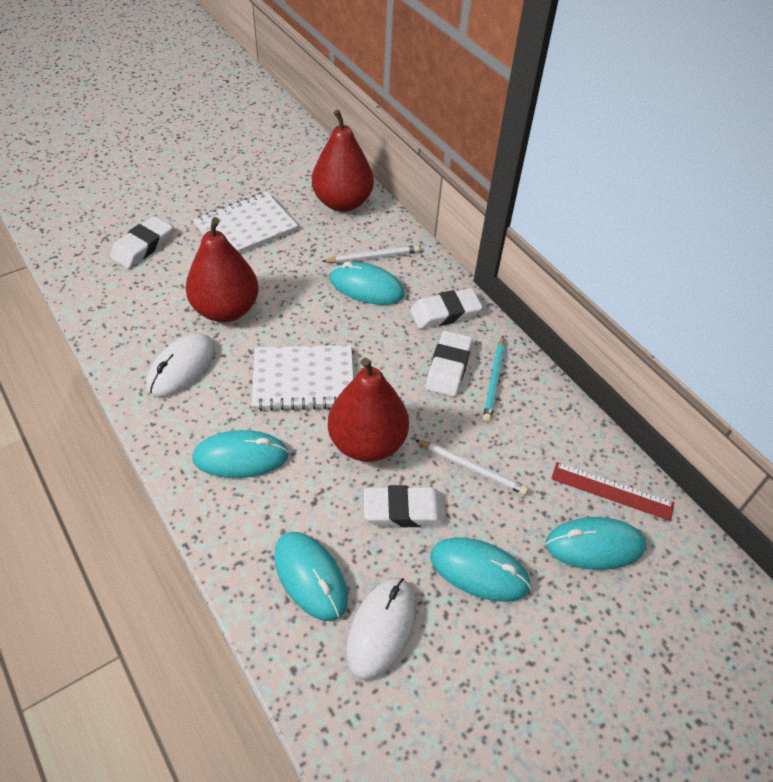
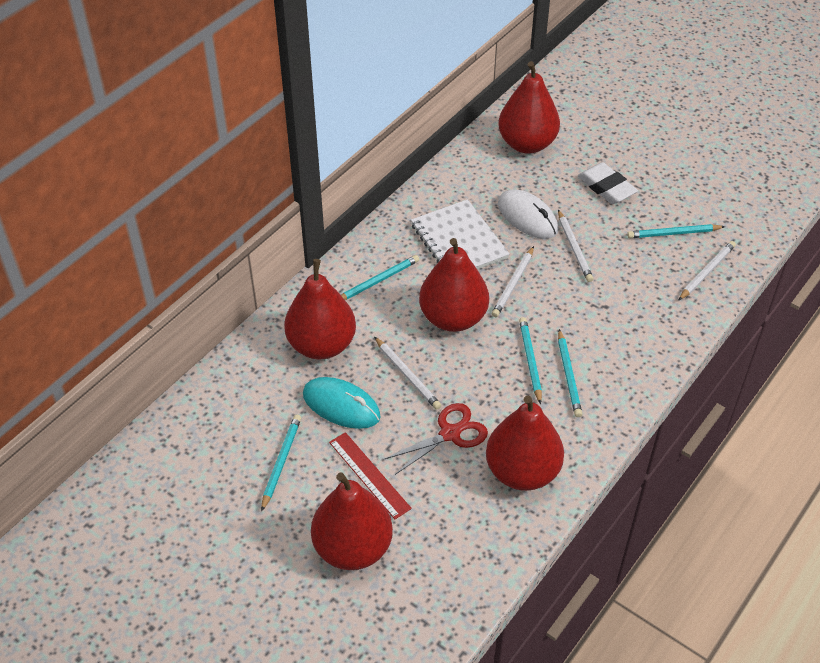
red pear: [185,217,259,322] [312,110,374,212] [328,358,409,462] = 3 -> [284,259,356,359] [311,472,393,570] [419,238,489,332] [486,396,564,491] [498,61,560,153] = 5
red scissors: none = 0 -> [383,403,488,475] = 1
turquoise mouse: [192,430,289,478] [274,532,348,621] [330,262,405,305] [430,537,531,602] [545,517,646,570] = 5 -> [303,377,381,429] = 1
turquoise pencil: [483,336,505,422] = 1 -> [261,414,301,512] [341,255,419,300] [519,317,542,404] [558,329,582,417] [627,224,725,238] = 5
white eraser: [110,216,173,268] [364,485,446,527] [410,288,482,329] [426,331,472,397] = 4 -> [578,162,638,204] = 1
white mouse: [146,333,215,397] [346,578,416,681] = 2 -> [498,190,559,239] = 1
white notebook: [193,192,298,253] [252,345,353,411] = 2 -> [411,199,510,270] = 1
white pencil: [322,245,420,263] [415,439,528,495] = 2 -> [374,337,441,410] [492,246,534,317] [558,210,593,282] [678,241,736,301] = 4

